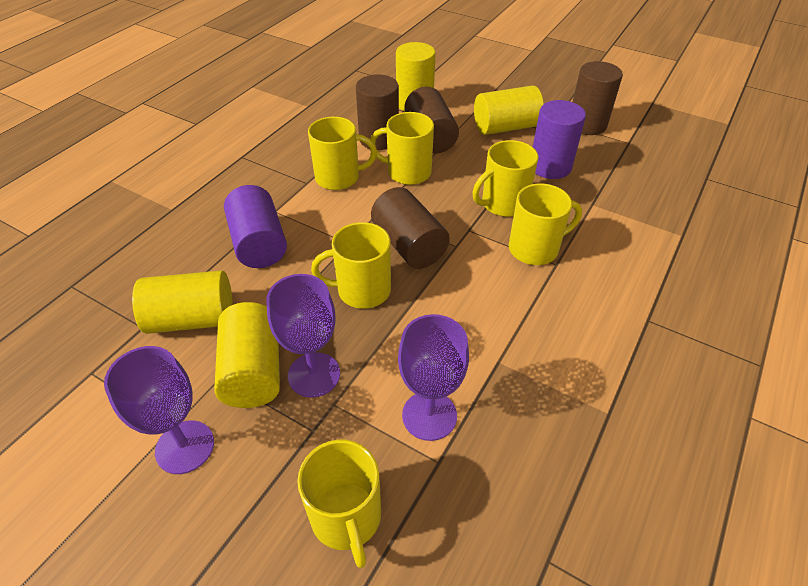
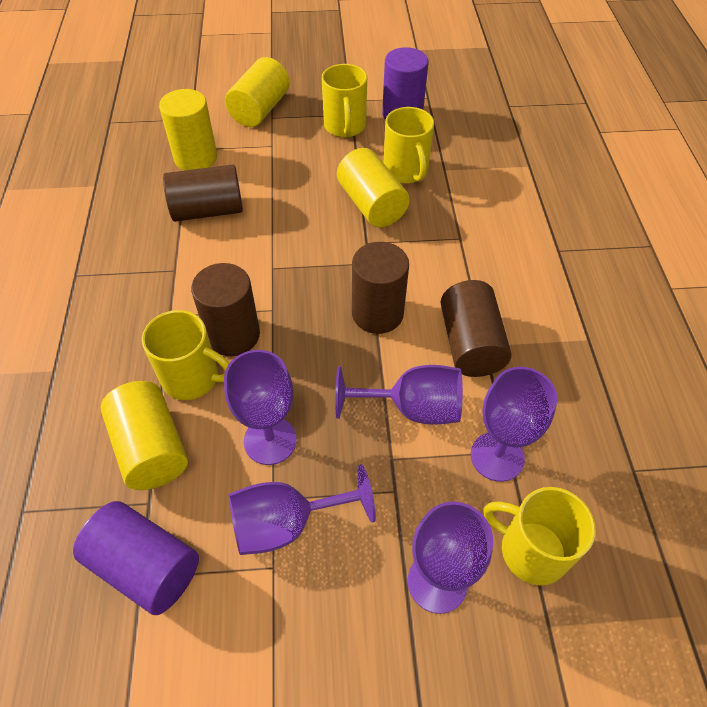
purple goblet: [104,346,214,474] [267,274,340,397] [398,314,469,441] = 3 -> [224,350,297,465] [229,464,376,555] [335,365,463,425] [408,501,493,614] [471,367,557,482] = 5
yellow mug: [297,440,381,568] [308,117,377,190] [311,222,391,309] [370,112,434,185] [472,140,538,217] [509,184,582,265] = 6 -> [142,310,229,400] [322,64,367,137] [384,107,434,183] [484,487,596,585] = 4

